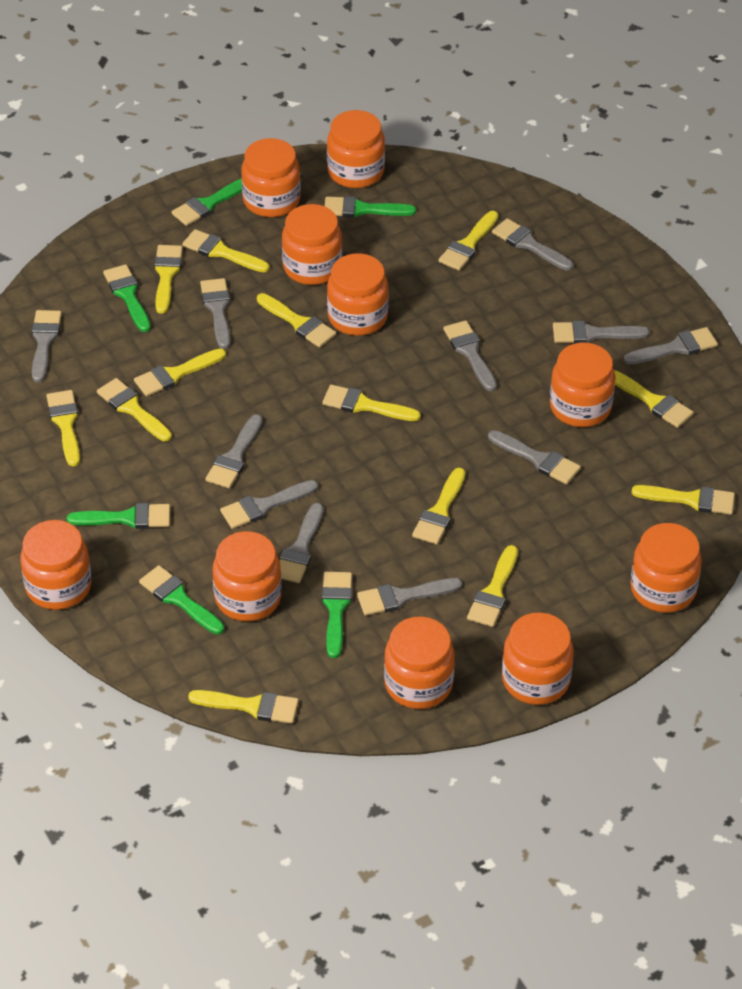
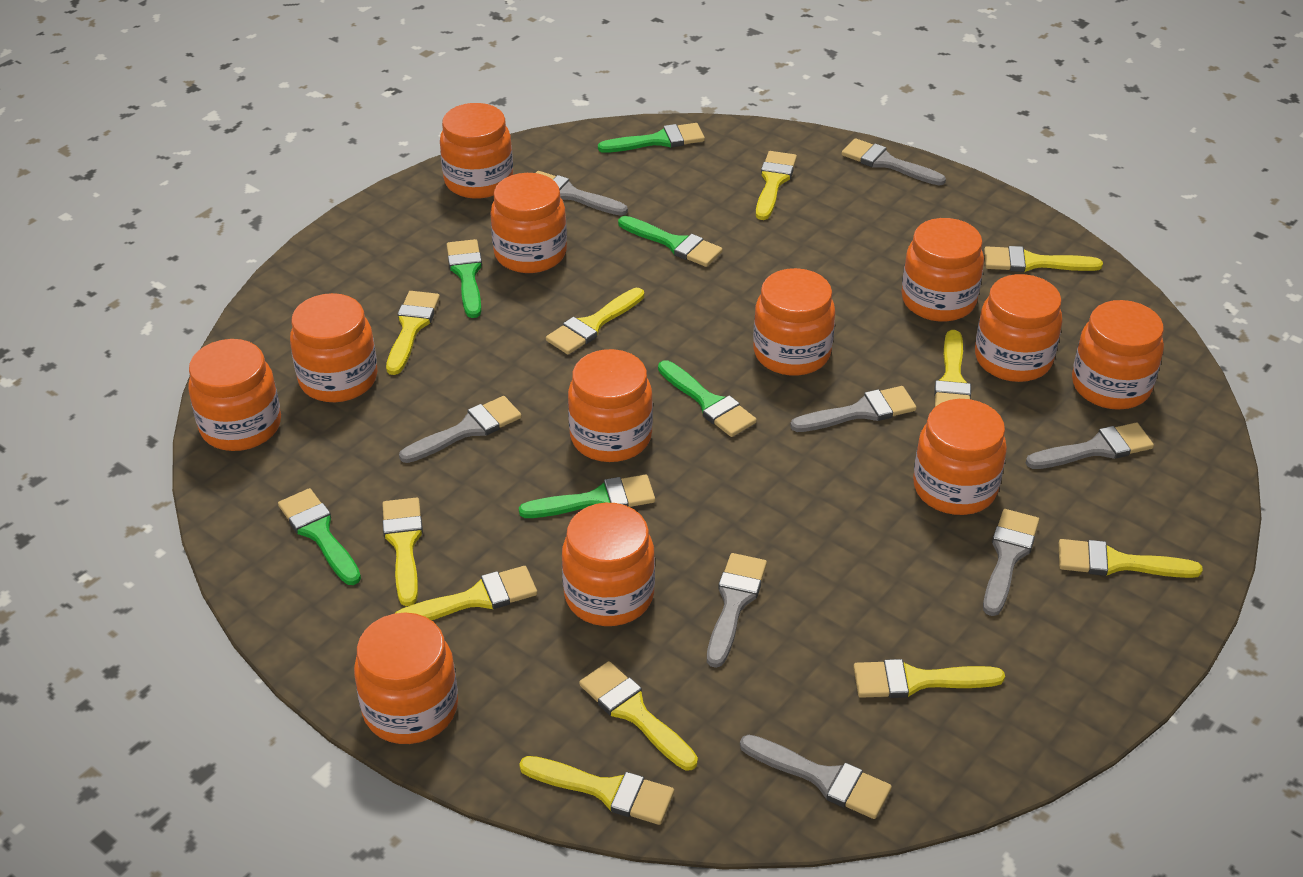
grey brush: [32,310,62,382] [200,278,230,349] [205,414,263,488] [220,480,318,529] [279,503,323,583] [357,578,462,616] [443,320,497,391] [488,430,581,484] [492,218,573,271] [553,321,649,343] [624,327,718,365] = 11 -> [399,396,522,463] [536,171,628,216] [707,553,767,668] [740,735,892,819] [790,386,917,432] [841,138,946,185] [983,509,1039,616] [1026,423,1154,469] = 8
orange jar: [20,520,92,610] [213,531,282,621] [241,138,301,217] [282,204,342,285] [327,110,385,188] [327,253,389,336] [384,617,455,709] [502,613,574,705] [550,343,615,427] [630,523,702,613] = 10 -> [188,339,281,451] [290,293,377,402] [354,612,458,744] [440,103,513,199] [490,173,567,273] [562,503,655,626] [568,349,653,462] [753,268,835,376] [901,218,984,322] [913,399,1007,515] [975,274,1062,382] [1072,300,1164,410] = 12
yellow brush: [46,390,80,466] [97,378,172,441] [134,348,226,396] [154,245,183,314] [182,229,269,272] [188,690,299,724] [257,293,336,348] [322,385,421,421] [412,467,465,544] [438,211,499,271] [467,545,518,627] [614,370,694,428] [632,485,735,515] = 13 -> [382,497,423,606] [386,291,440,375] [395,566,537,620] [519,756,674,825] [546,288,644,354] [579,661,698,771] [756,151,797,220] [854,659,1005,698] [934,330,971,407] [984,246,1103,272] [1059,539,1203,578] = 11

